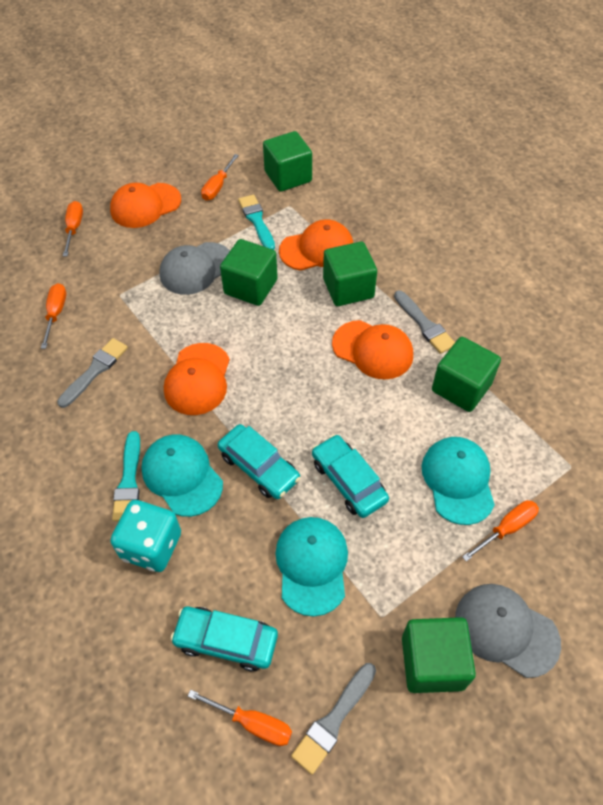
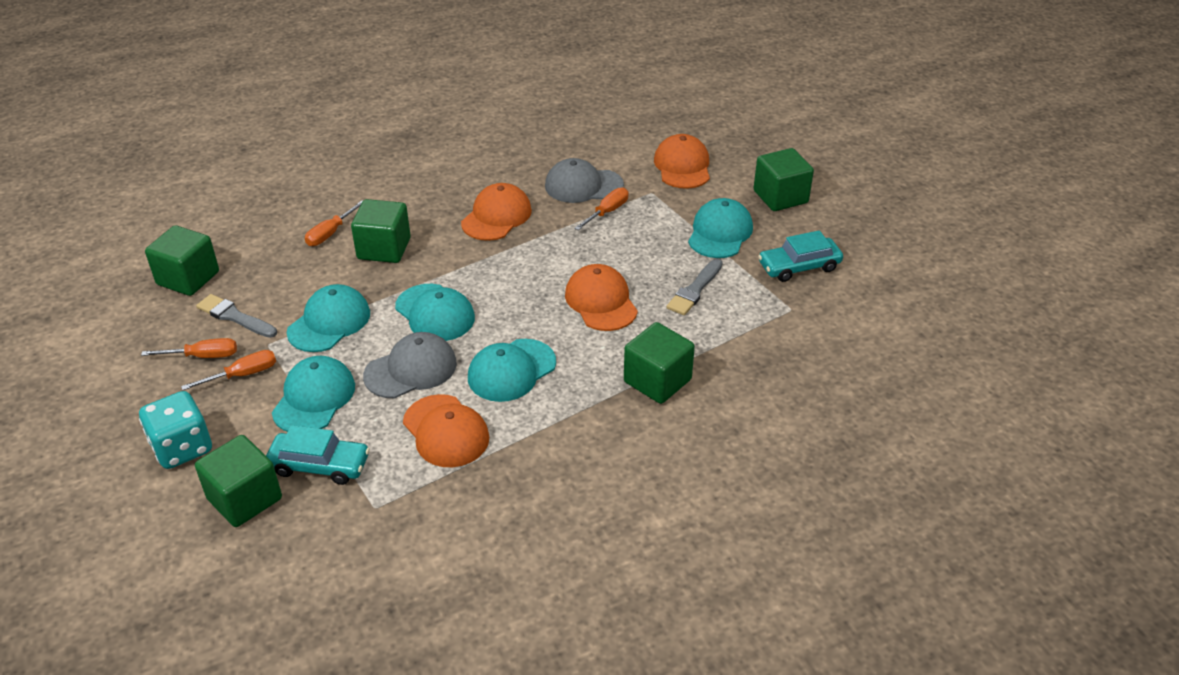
grey brush: [57,338,128,408] [291,663,376,775] [394,291,455,354] = 3 -> [196,294,277,338] [667,259,723,315] = 2
orange screwdriver: [41,283,66,349] [63,201,83,256] [188,690,292,746] [201,154,239,201] [462,500,539,561] = 5 -> [141,338,237,358] [181,350,276,390] [305,200,363,246] [574,187,629,230] = 4
turquoise brush: [112,431,140,521] [238,195,275,250] = 2 -> none = 0
turquoise cap: [141,434,223,517] [275,517,348,617] [422,437,495,525] = 3 -> [272,356,355,432] [287,284,370,352] [395,284,475,341] [468,339,556,402] [688,198,753,258] = 5
turquoise car: [170,607,278,671] [218,424,300,499] [312,434,389,518] = 3 -> [266,425,370,485] [758,230,843,282] = 2

